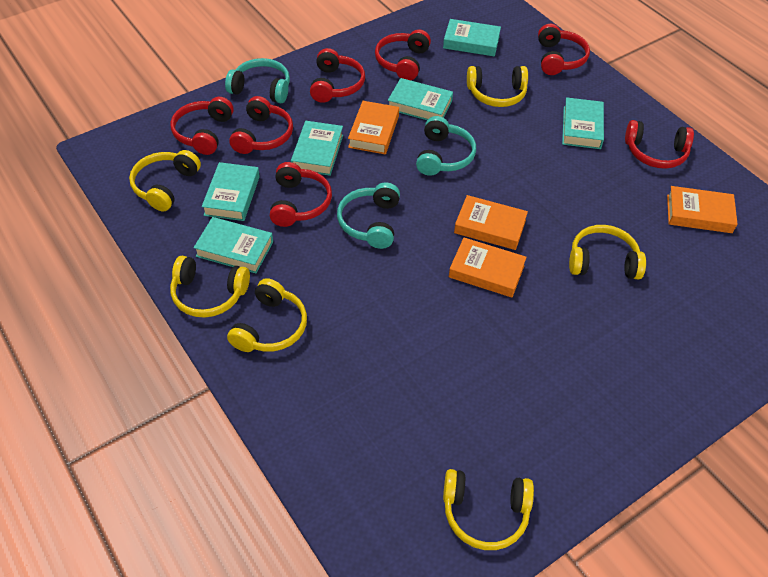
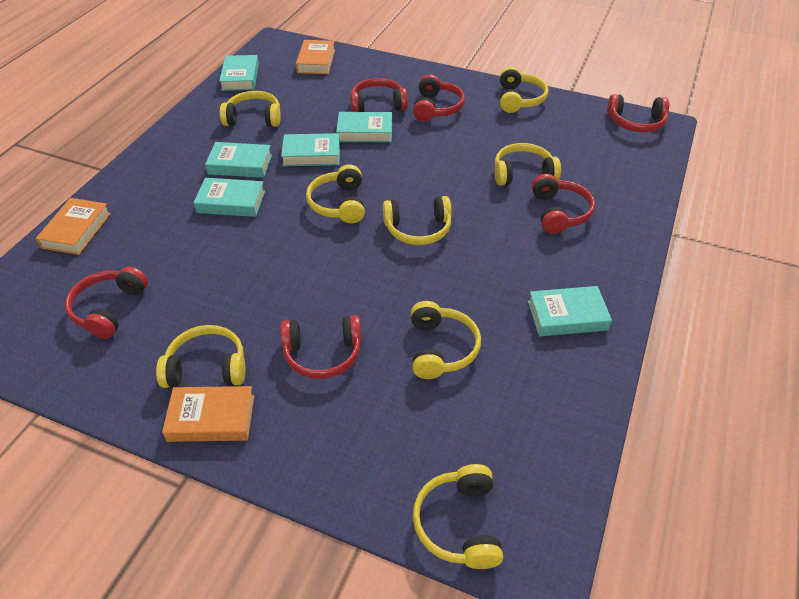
orange book: [348,101,399,154] [449,238,527,298] [454,195,528,250] [667,186,737,233] = 4 -> [36,198,111,255] [162,386,254,442] [296,40,335,74] = 3
red headphones: [170,97,234,155] [229,96,293,154] [270,162,332,227] [310,48,365,103] [375,29,431,80] [538,24,590,75] [625,120,694,169] = 7 -> [65,267,148,339] [280,315,362,379] [350,78,408,112] [413,74,465,122] [532,174,595,234] [607,94,669,132] = 6
turquoise headphones: [225,58,290,103] [337,182,400,249] [416,116,476,176] = 3 -> none = 0
yellow headphones: [129,150,201,211] [170,256,250,318] [227,278,307,352] [443,469,534,550] [467,66,528,107] [569,225,646,279] = 6 -> [156,325,246,388] [220,91,281,127] [306,164,365,223] [383,196,452,245] [411,301,481,379] [413,464,503,569] [495,143,561,186] [500,66,548,113] = 8

